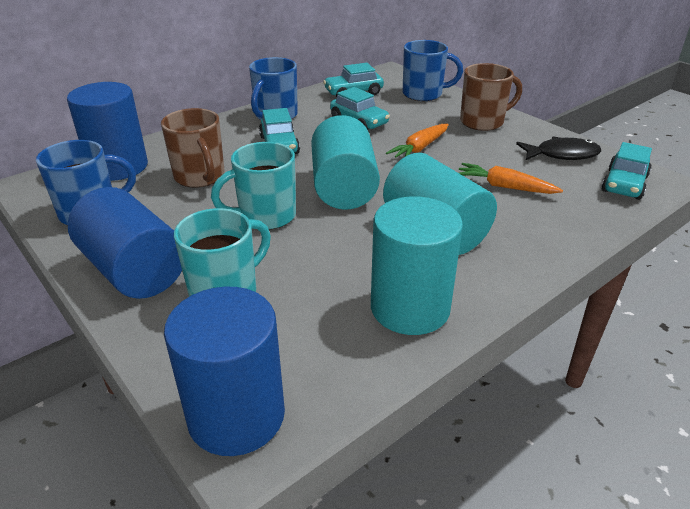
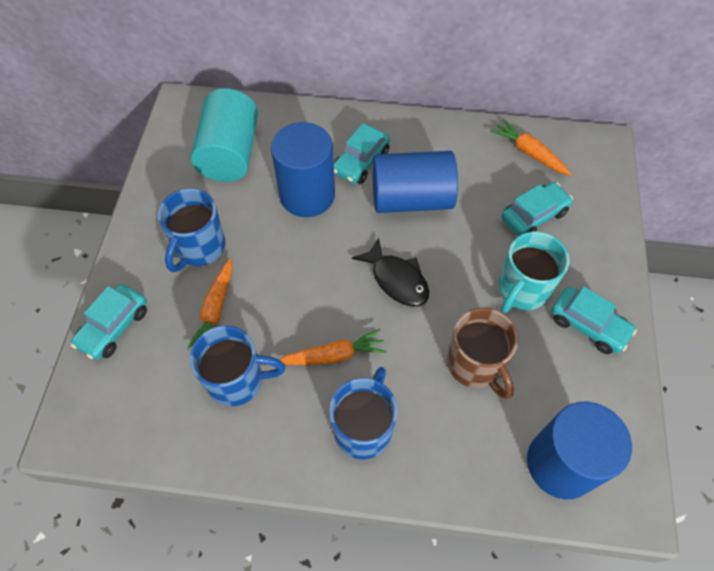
brown mug: [161,108,225,188] [460,63,522,131] = 2 -> [447,308,518,400] = 1
orange carrot: [386,124,449,158] [459,163,563,194] = 2 -> [187,258,232,350] [279,329,387,365] [490,119,572,176] = 3
turquoise cylinder: [311,115,380,210] [371,196,463,335] [383,153,497,255] = 3 -> [191,88,258,182] = 1
turquoise mug: [174,208,271,297] [211,142,296,230] = 2 -> [498,231,570,313] = 1

